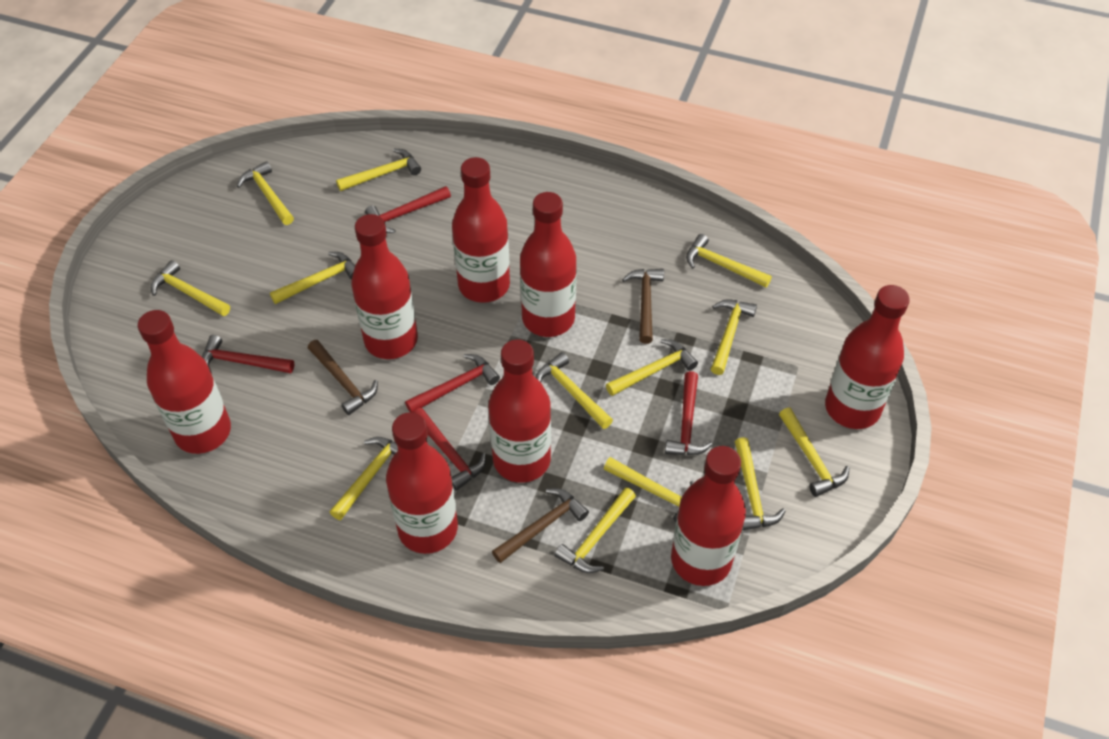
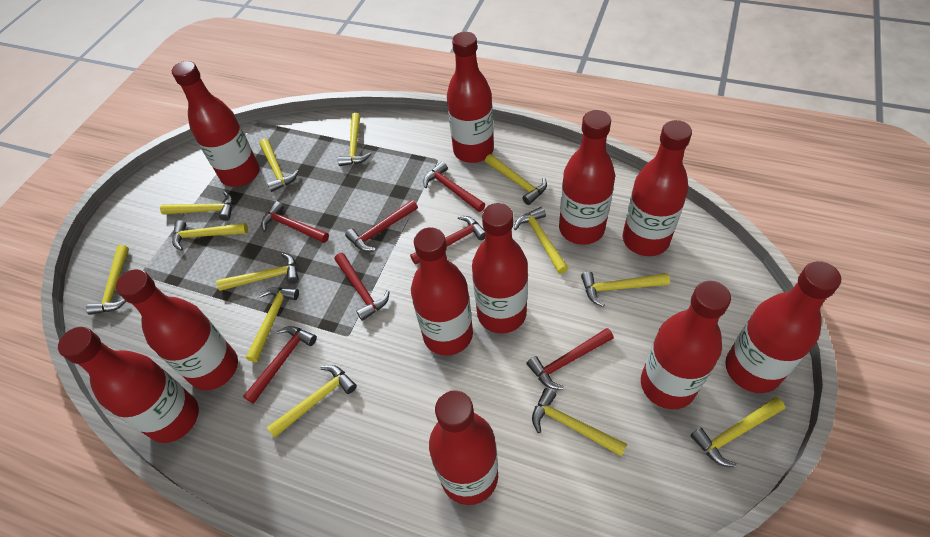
brown hammer: [308,340,378,415] [492,488,589,563] [622,269,664,344] = 3 -> none = 0
red bottle: [138,310,231,454] [351,214,418,359] [386,412,458,554] [452,157,510,303] [489,339,551,483] [520,192,577,337] [671,446,746,586] [825,285,910,429] = 8 -> [58,327,199,443] [116,269,238,390] [172,61,260,187] [411,227,473,356] [429,390,498,505] [447,32,494,163] [472,203,528,333] [559,110,615,245] [623,120,692,256] [641,281,731,409] [725,261,841,393] = 11
red hammer: [202,335,294,373] [365,186,451,233] [405,354,500,413] [413,408,486,491] [665,371,712,455] = 5 -> [243,326,317,404] [261,201,329,243] [334,253,390,321] [345,200,418,252] [410,216,485,265] [423,162,485,212] [526,328,614,390] = 7

